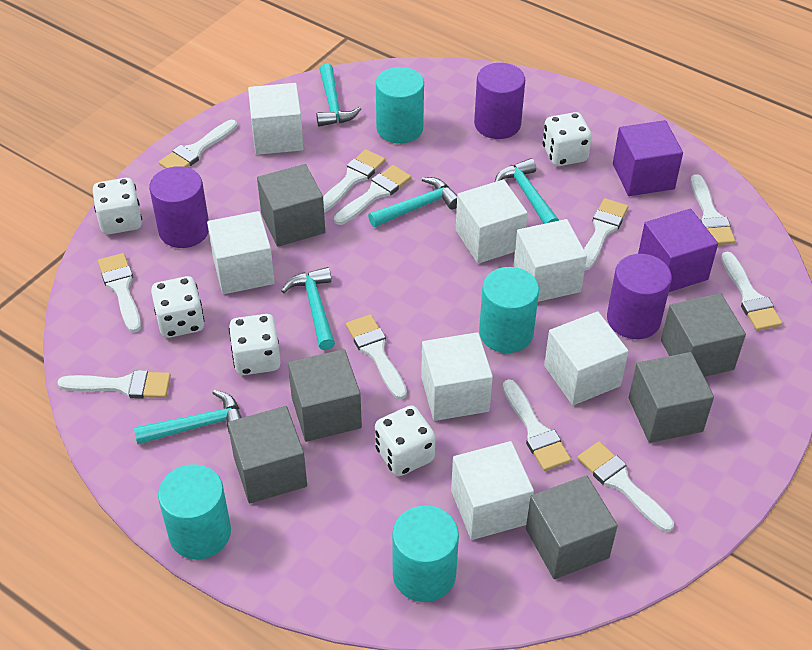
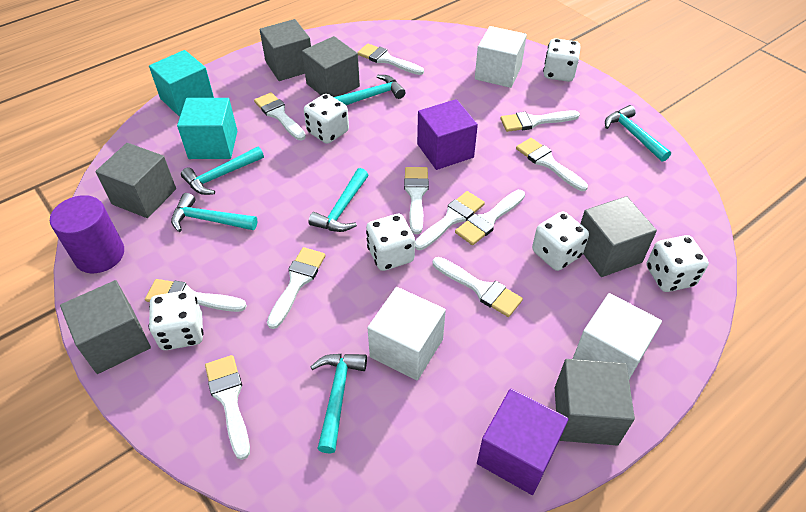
purple cylinder: [149,166,209,248] [474,63,525,139] [607,254,672,339] = 3 -> [50,195,124,273] = 1
turquoise cube: none = 0 -> [149,50,214,117] [177,98,237,159] = 2
turquoise cylinder: [158,464,231,559] [376,67,424,143] [392,505,459,602] [479,267,539,353] = 4 -> none = 0
turquoise hammer: [134,390,242,444] [281,267,335,350] [316,63,361,127] [368,177,457,227] [495,158,559,224] = 5 -> [171,193,257,232] [181,146,264,195] [309,168,368,232] [311,354,367,454] [334,75,406,105] [605,105,671,162] = 6
white cube: [207,211,275,294] [248,83,304,155] [421,332,493,421] [451,441,534,540] [456,180,528,264] [514,219,587,302] [544,311,629,405] = 7 -> [368,287,446,380] [475,26,527,88] [573,293,662,379] = 3
white dice: [93,178,142,235] [151,276,205,338] [229,314,281,375] [375,405,436,476] [543,112,592,166] = 5 -> [149,290,204,350] [304,94,349,144] [366,214,415,271] [532,211,589,271] [543,38,581,82] [647,235,709,292] = 6

